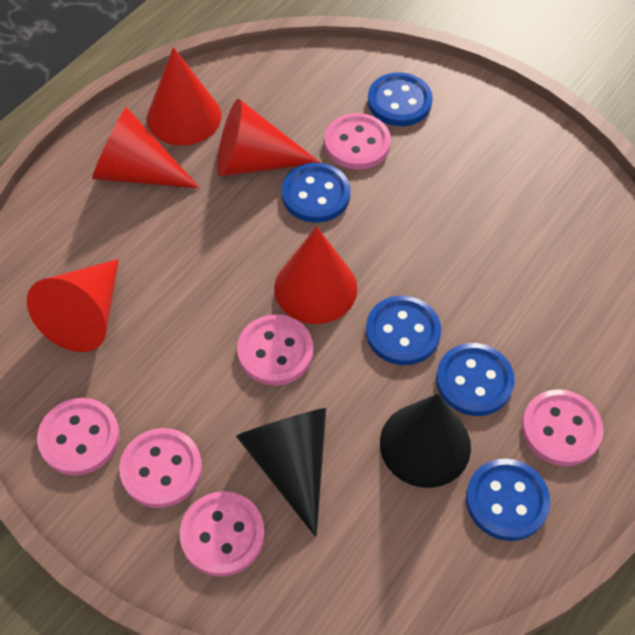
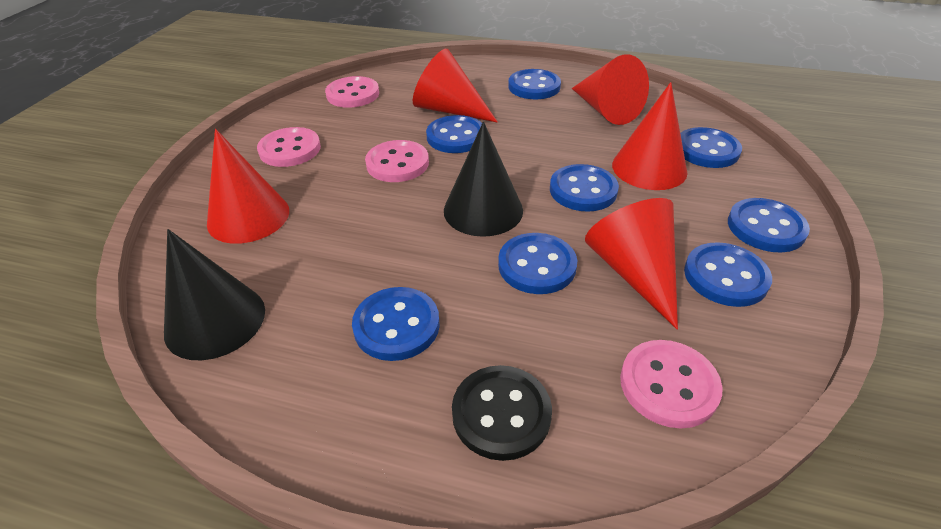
black button: none = 0 -> [452,365,552,461] = 1
blue button: [282,163,350,223] [366,296,441,365] [368,73,433,126] [436,343,515,416] [466,459,550,541] = 5 -> [352,287,440,361] [426,115,482,153] [498,233,577,294] [508,69,561,99] [550,164,619,212] [680,127,742,168] [684,242,772,307] [728,198,810,253] = 8
pink button: [37,398,120,476] [119,428,202,508] [180,491,265,577] [237,315,313,385] [324,113,391,170] [522,389,603,466] = 6 -> [257,127,321,167] [325,76,379,108] [365,140,429,182] [620,340,723,428] = 4

